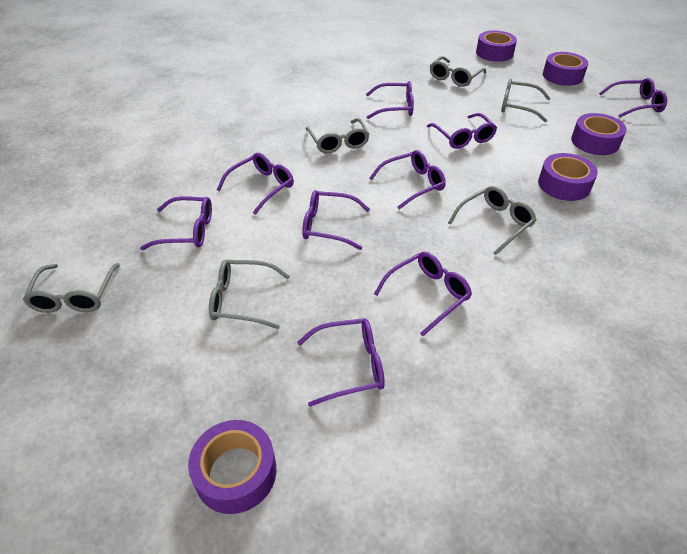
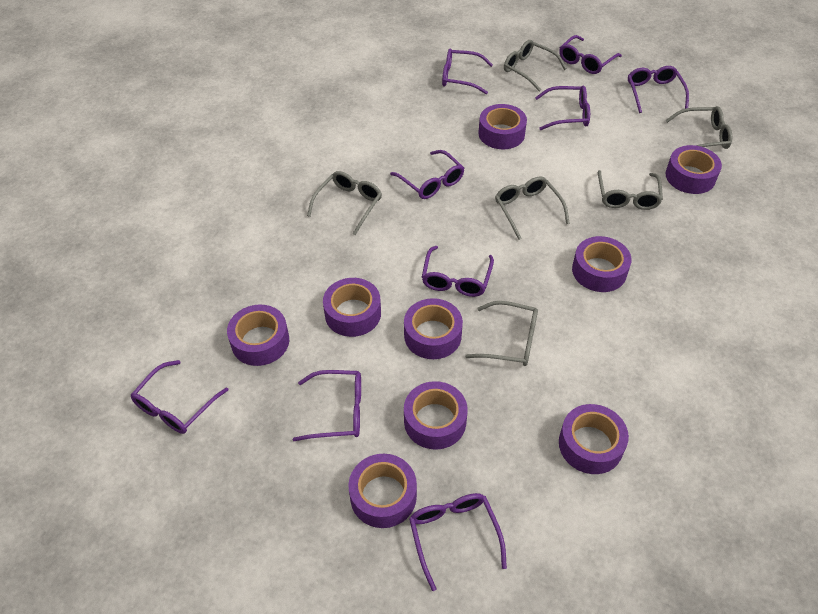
purple tape: [188,420,277,514] [476,30,517,62] [538,153,598,201] [543,52,588,86] [571,113,627,155] = 5 -> [227,304,289,366] [323,278,381,337] [349,454,417,528] [404,298,463,359] [404,381,468,450] [478,104,527,149] [559,404,629,474] [572,236,632,292] [666,145,722,194] = 9

